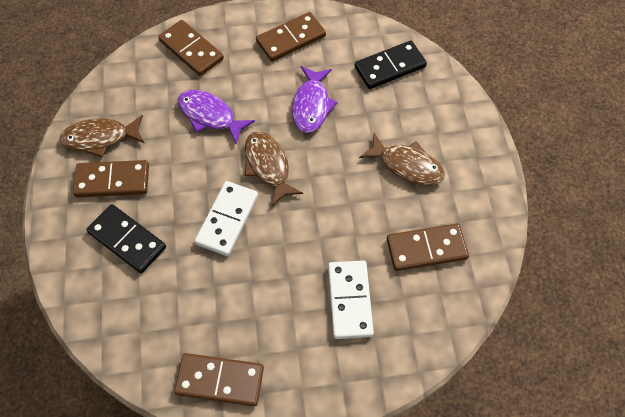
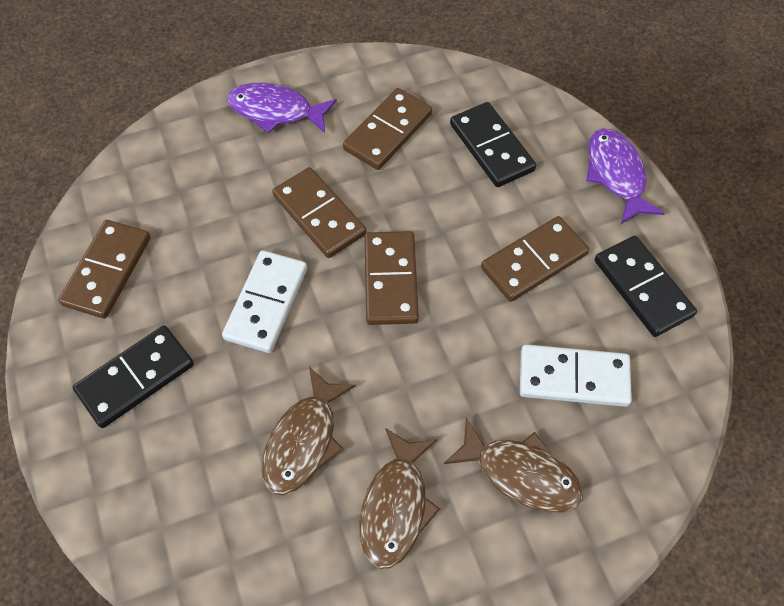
black domino: [86,204,166,273] [355,41,427,89] = 2 -> [73,325,194,428] [450,102,536,187] [595,236,697,337] = 3

